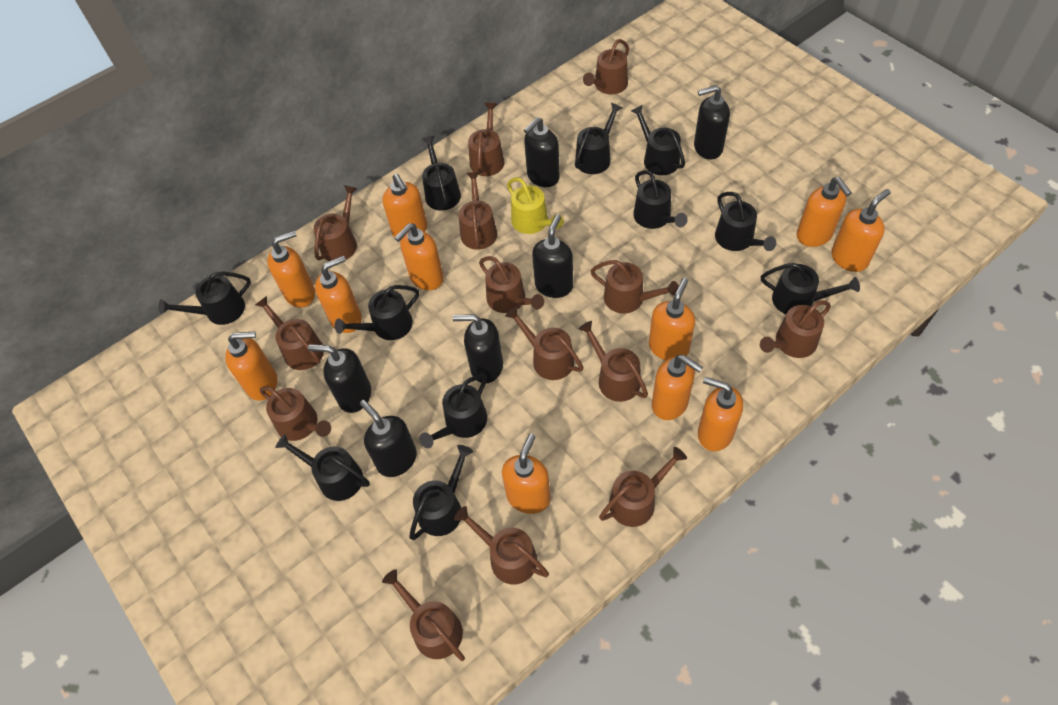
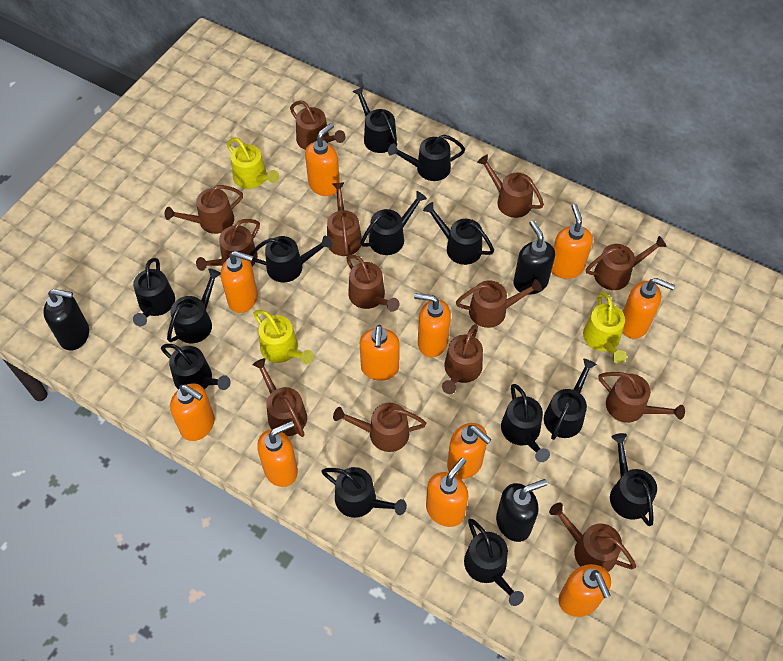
black soap dispenser: [308,344,371,413] [360,400,417,477] [453,314,503,383] [524,117,560,187] [532,215,573,298] [694,85,730,160] = 6 -> [43,289,89,351] [496,479,547,542] [514,220,555,295] = 3
black watering can: [158,271,251,325] [275,434,370,501] [335,285,419,340] [409,445,473,540] [420,375,487,448] [422,136,461,211] [575,103,623,174] [631,105,685,175] [633,170,688,229] [715,192,776,251] [761,263,860,314] = 11 -> [133,258,175,326] [161,344,231,390] [167,269,221,343] [250,236,332,282] [322,467,407,518] [352,87,397,153] [360,191,427,255] [388,135,465,181] [423,202,494,265] [464,519,524,606] [501,384,550,462] [544,359,597,440] [610,433,657,526] = 13
brown watering can: [255,296,324,370] [260,386,331,441] [313,185,358,261] [382,569,465,661] [454,506,549,584] [459,172,497,250] [468,102,505,176] [479,256,544,313] [505,306,584,380] [579,321,648,402] [583,39,629,94] [590,260,679,314] [599,447,687,527] [760,300,831,358] = 14 -> [165,185,243,234] [196,219,260,271] [252,358,307,437] [290,101,346,150] [327,182,362,257] [333,403,426,452] [346,255,399,312] [442,324,483,394] [456,279,542,328] [477,155,544,218] [549,503,636,572] [586,236,667,290] [599,372,685,423] = 13
yellow watering can: [507,177,564,234] = 1 -> [227,138,279,189] [253,310,314,364] [583,292,627,364] = 3

